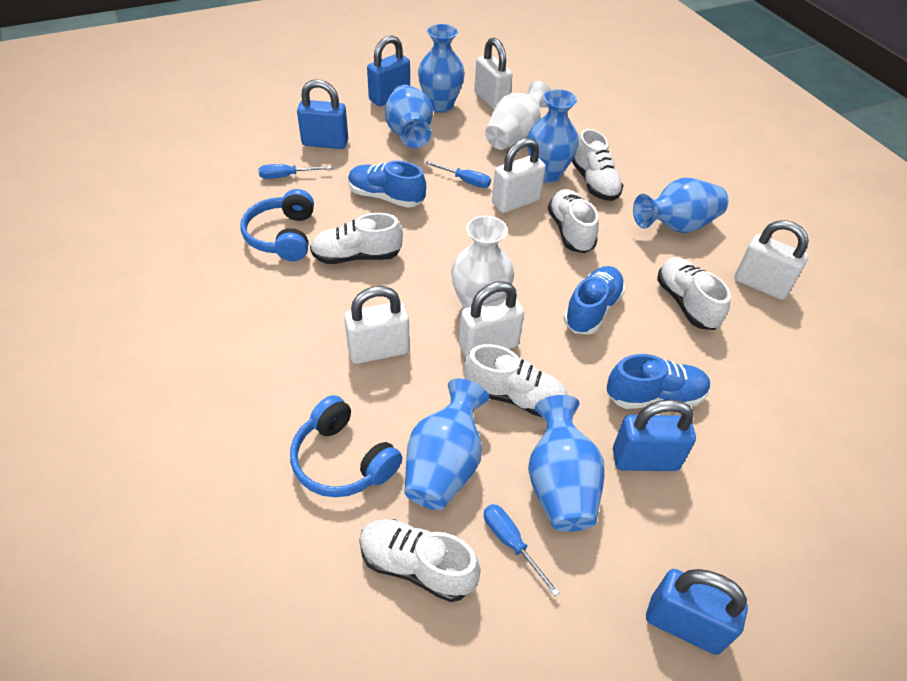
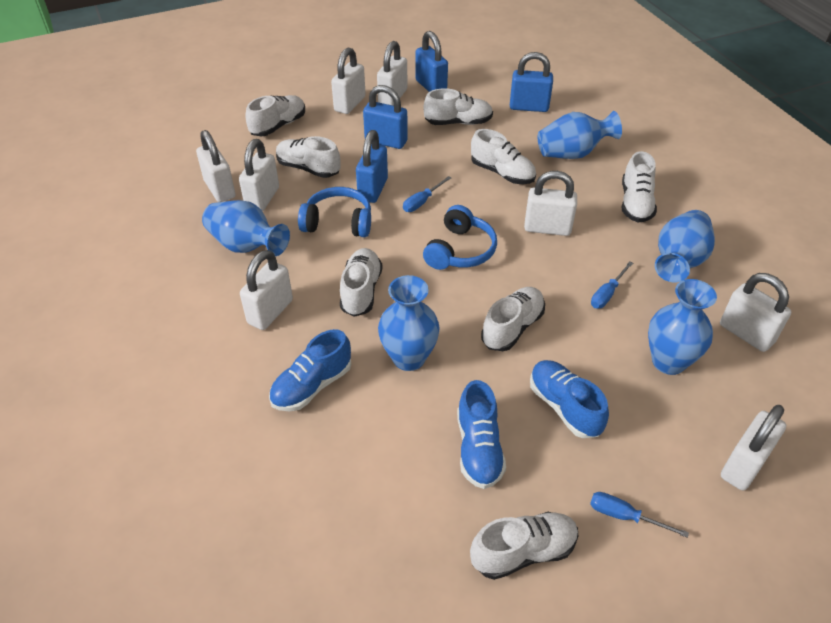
blue vase: [385,85,433,148] [404,378,489,510] [418,24,465,113] [527,89,579,183] [528,395,605,532] [633,178,728,233] = 6 -> [202,200,290,256] [378,275,440,371] [538,111,622,159] [648,279,717,375] [655,210,715,282] = 5
white padlock: [344,286,409,364] [459,281,524,357] [474,37,513,109] [492,138,546,213] [734,220,809,300] = 5 -> [196,130,235,202] [239,139,279,212] [240,250,293,330] [331,47,366,114] [377,41,407,106] [524,171,577,236] [720,273,791,352] [721,405,786,490] = 8
white shoe: [310,213,403,264] [359,519,481,602] [464,344,568,417] [548,189,599,253] [572,129,624,201] [657,257,731,330] = 6 -> [246,95,305,136] [276,136,341,178] [340,248,383,317] [423,88,493,125] [470,512,578,580] [471,129,536,184] [481,287,545,351] [622,151,657,222] = 8
white vase: [451,216,514,309] [485,81,551,150] = 2 -> none = 0

